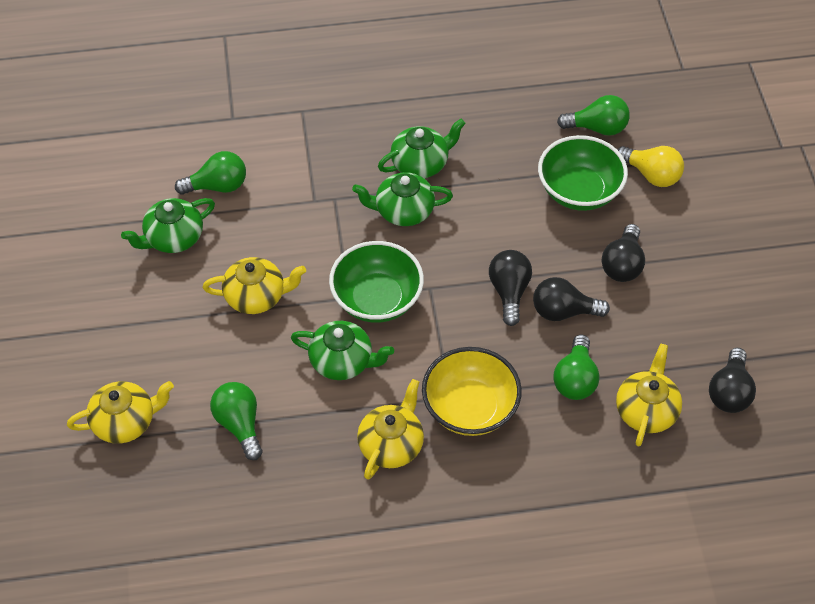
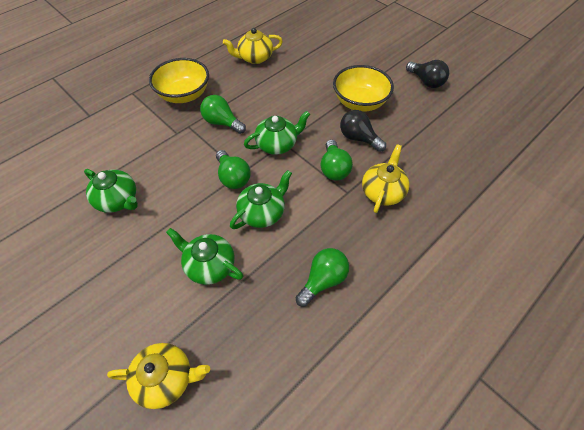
black light bulb: [489,250,532,326] [533,277,610,321] [601,224,645,282] [709,348,756,413] = 4 -> [340,110,386,152] [406,60,449,88] = 2
green bowl: [329,241,424,323] [538,135,628,211] = 2 -> none = 0
yellow bowl: [422,347,522,436] = 1 -> [149,58,209,103] [333,65,394,111] = 2
yellow light bulb: [617,146,684,187] = 1 -> none = 0
yellow teapot: [67,381,174,444] [203,257,306,314] [357,379,424,479] [616,343,682,447] = 4 -> [107,343,210,409] [223,28,283,64] [362,144,410,213] = 3

